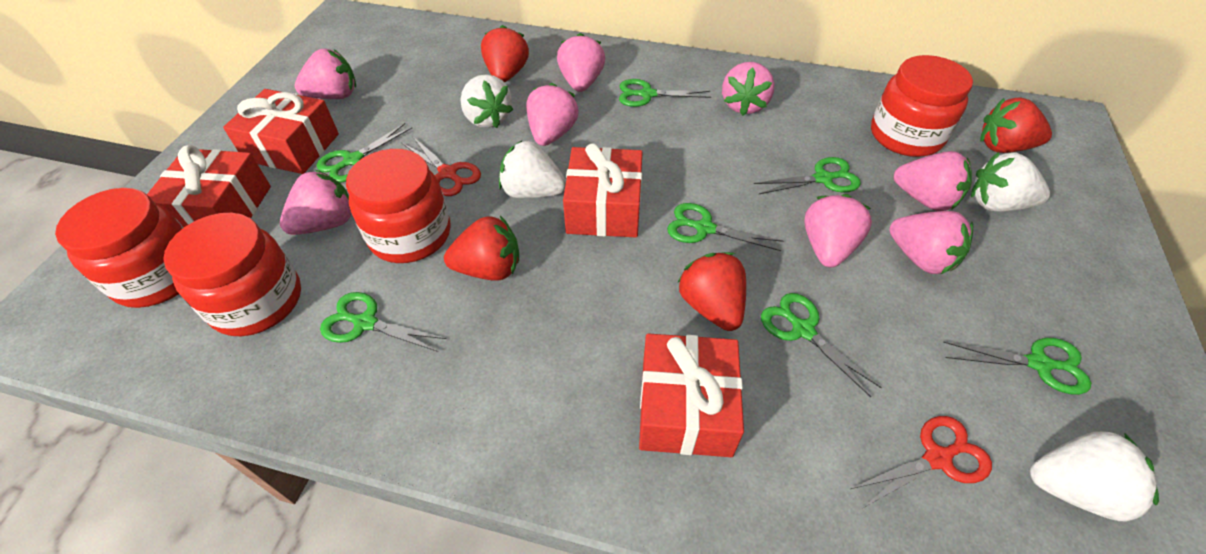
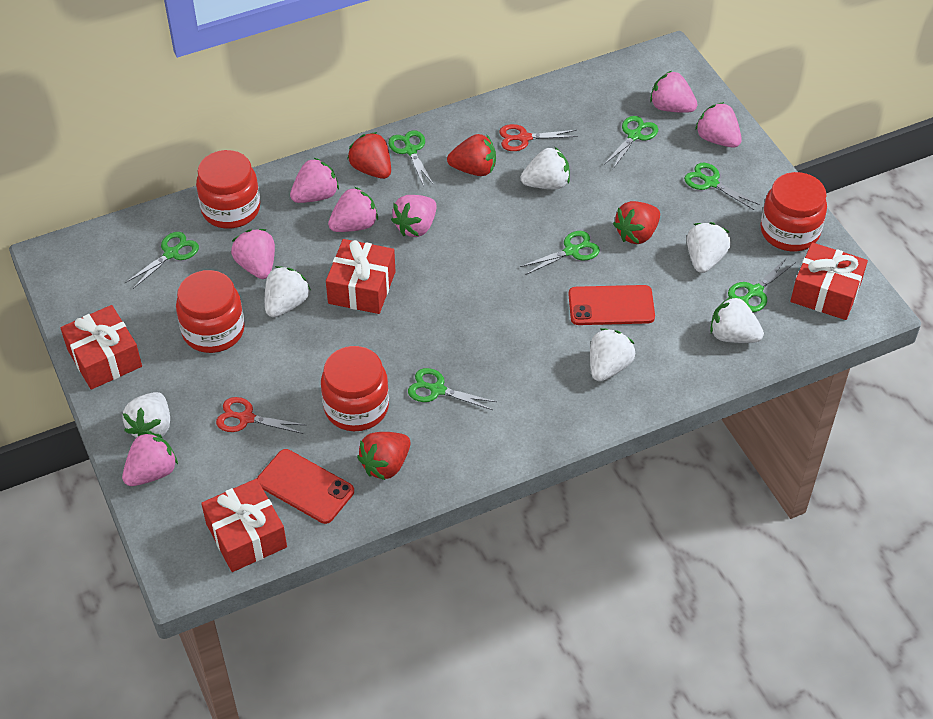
pink strawberry: [280,170,351,235] [295,49,356,99] [526,83,579,146] [557,33,605,92] [722,62,774,116] [804,194,872,267] [889,211,973,274] [894,151,972,211] = 8 -> [122,432,178,486] [231,229,275,279] [290,158,339,203] [328,187,378,232] [391,195,437,237] [650,71,698,113] [695,102,742,148] = 7
red phone: none = 0 -> [257,449,354,524] [568,285,655,325] = 2
white strawberry: [460,74,514,128] [499,141,566,198] [971,152,1050,212] [1030,431,1159,521] = 4 -> [122,392,170,438] [265,266,311,317] [521,147,570,189] [590,328,635,382] [687,222,731,273] [710,296,764,343] = 6

